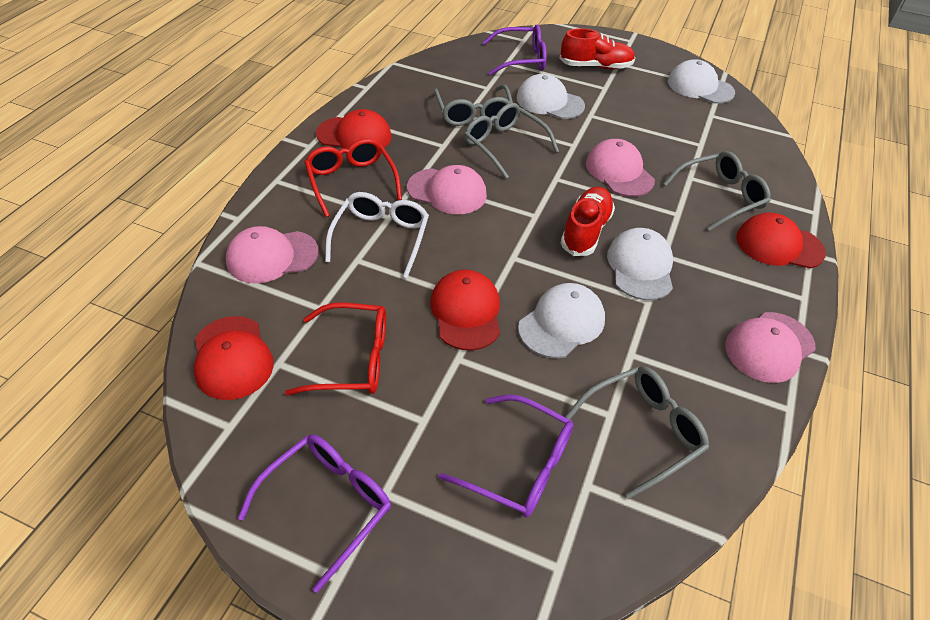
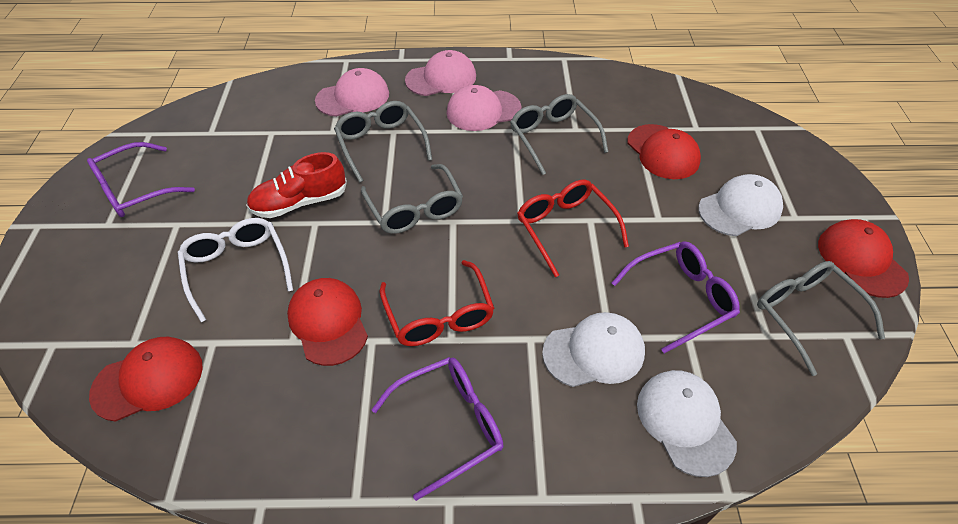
pink cap: [226,226,319,283] [407,165,487,214] [586,139,655,197] [725,312,816,383] = 4 -> [315,68,389,117] [405,50,476,96] [447,85,522,131] = 3
red shoe: [559,28,635,70] [561,187,615,256] = 2 -> [246,152,347,218] = 1
white cap: [516,74,585,119] [518,283,605,358] [607,228,673,300] [668,59,735,103] = 4 -> [542,312,645,387] [637,370,737,477] [699,174,783,236] = 3

